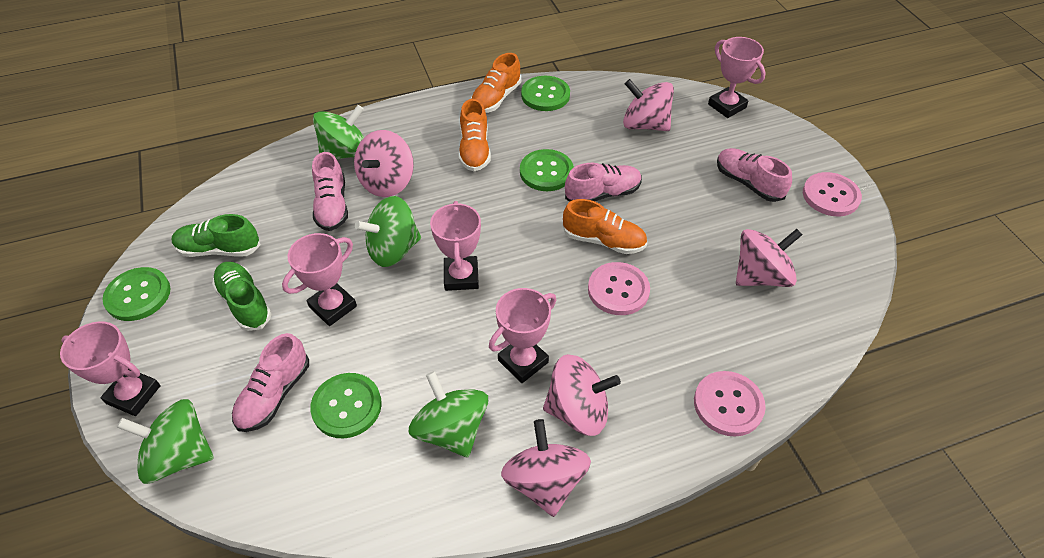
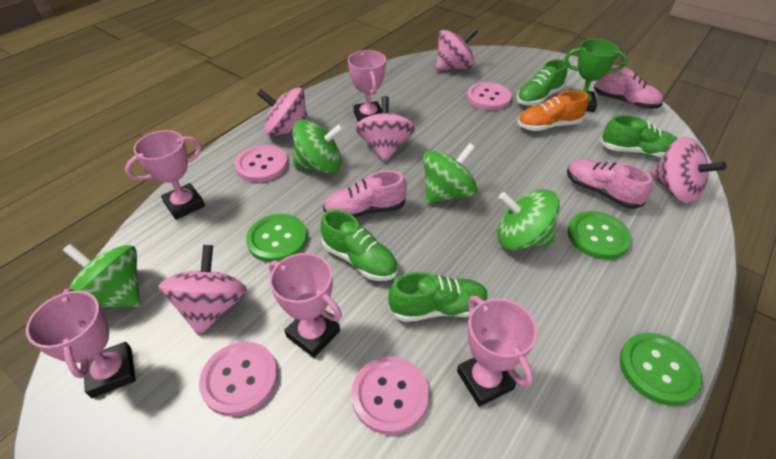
green button: [102,267,170,321] [310,373,382,439] [520,149,574,191] [521,76,570,111] = 4 -> [246,214,307,263] [568,211,632,260] [619,333,702,405] = 3
green shoe: [172,214,261,257] [212,262,272,331] = 2 -> [320,209,398,281] [388,272,489,322] [517,59,567,106] [601,115,678,157] = 4
green trophy: none = 0 -> [565,39,627,112] = 1
orange shoe: [459,99,491,171] [471,53,521,113] [563,199,647,254] = 3 -> [518,90,588,131] = 1
pink button: [588,262,650,315] [694,371,766,437] [803,172,862,217] = 3 -> [199,342,278,417] [235,145,288,182] [351,356,429,435] [467,82,512,110] = 4
pink shoe: [232,333,309,432] [312,152,348,231] [565,163,642,202] [717,148,792,202] = 4 -> [323,170,407,217] [567,159,653,209] [594,65,663,109] = 3

